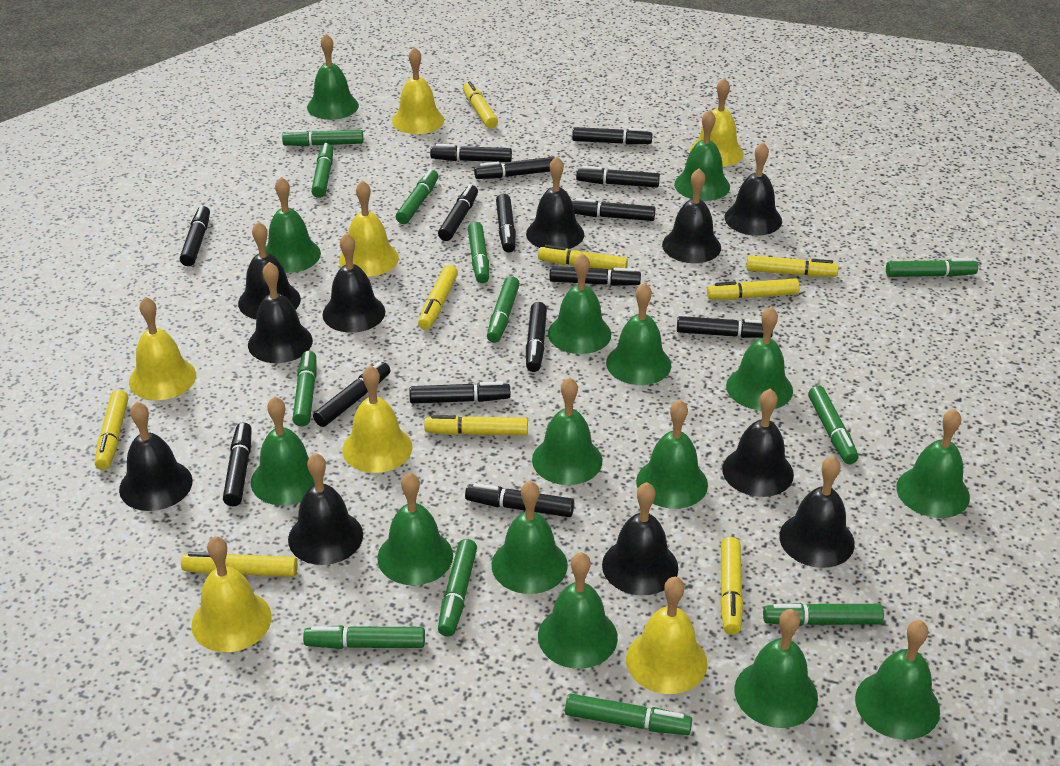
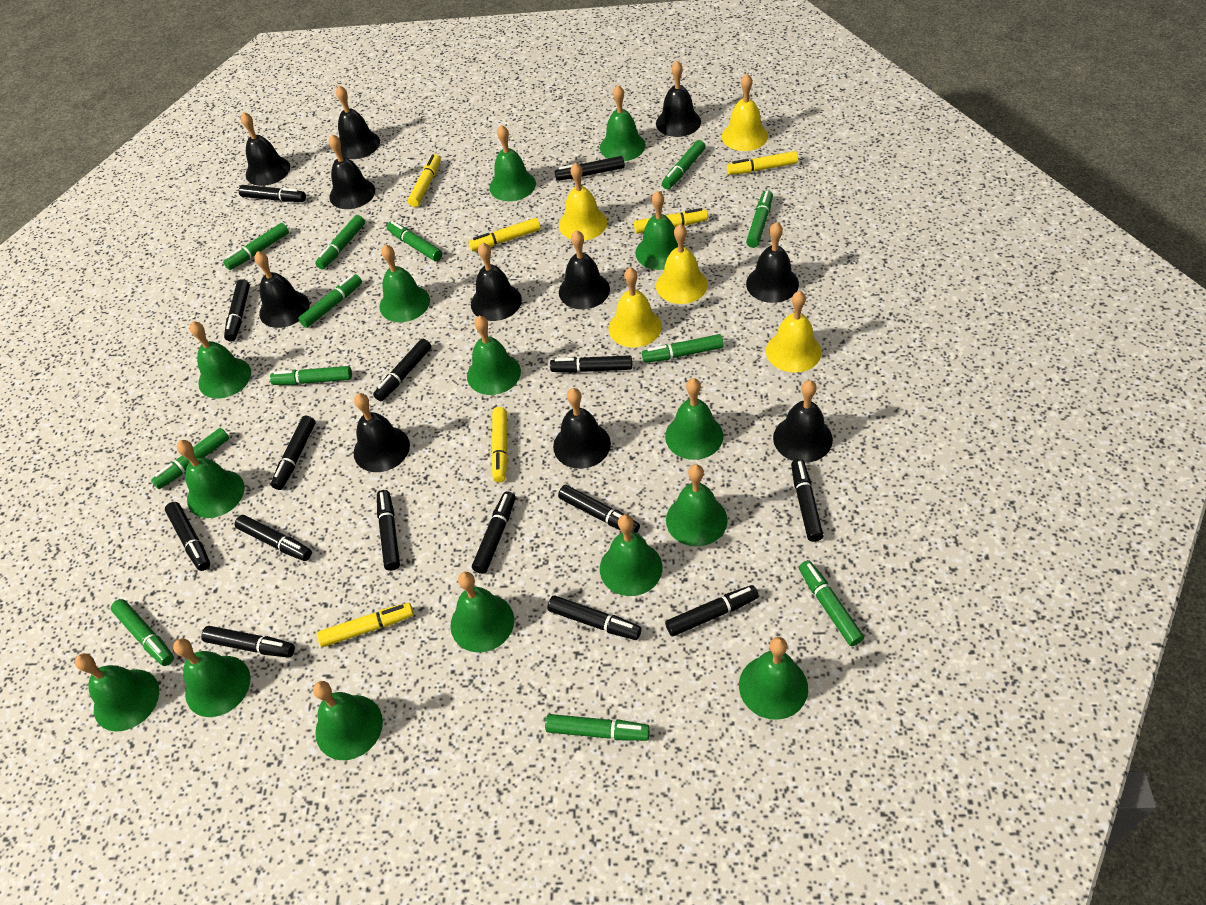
yellow bell: [129,297,196,400] [191,536,272,652] [339,180,399,277] [342,366,412,473] [392,47,444,134] [626,576,707,694] [690,78,744,167] = 7 -> [559,163,607,240] [609,267,662,348] [656,224,708,304] [722,74,768,151] [766,291,822,373] = 5
yellow marker: [95,390,128,470] [181,552,298,577] [418,265,458,330] [424,415,528,436] [463,81,498,129] [538,245,628,270] [707,278,799,300] [720,537,743,635] [746,255,838,277] = 9 -> [317,603,414,647] [408,154,441,207] [469,218,540,251] [491,407,508,482] [634,208,708,234] [727,151,798,175] = 6

